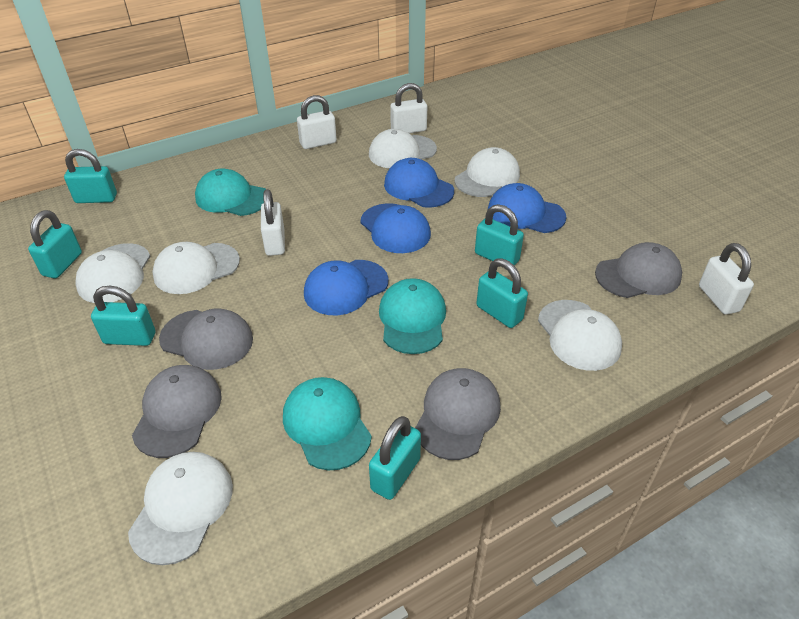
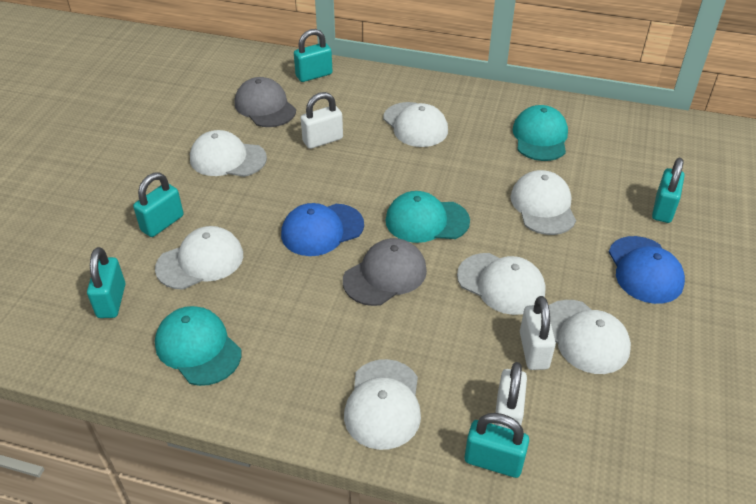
blue cap: [304,260,389,315] [361,203,431,253] [384,158,454,208] [488,183,567,233] = 4 -> [281,203,364,256] [609,236,685,304] = 2
grey cap: [132,365,222,458] [159,308,253,370] [415,368,501,460] [595,242,682,298] = 4 -> [235,77,296,127] [343,238,427,306] = 2
turquoise padlock: [28,210,82,279] [64,149,117,203] [91,286,155,346] [369,416,421,500] [475,204,524,266] [476,258,528,328] = 6 -> [87,247,125,318] [133,173,184,237] [294,29,332,82] [465,413,529,478] [652,158,684,223] = 5
white cap: [75,243,151,303] [128,452,233,565] [152,242,240,294] [369,129,437,168] [455,147,520,197] [538,300,622,371] = 6 -> [155,226,243,289] [190,130,267,177] [344,359,421,450] [383,102,448,147] [457,253,545,315] [510,170,576,235] [549,300,631,374] = 7
white padlock: [261,189,285,256] [297,95,337,149] [390,83,427,133] [699,243,754,315] = 4 -> [301,92,343,149] [494,362,527,429] [520,296,556,370] = 3

